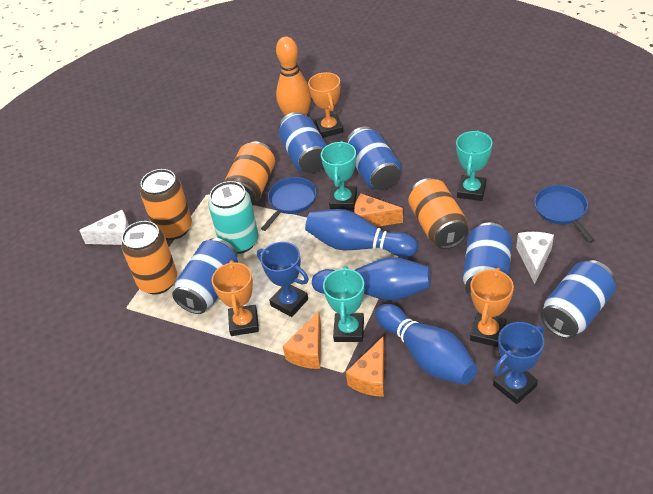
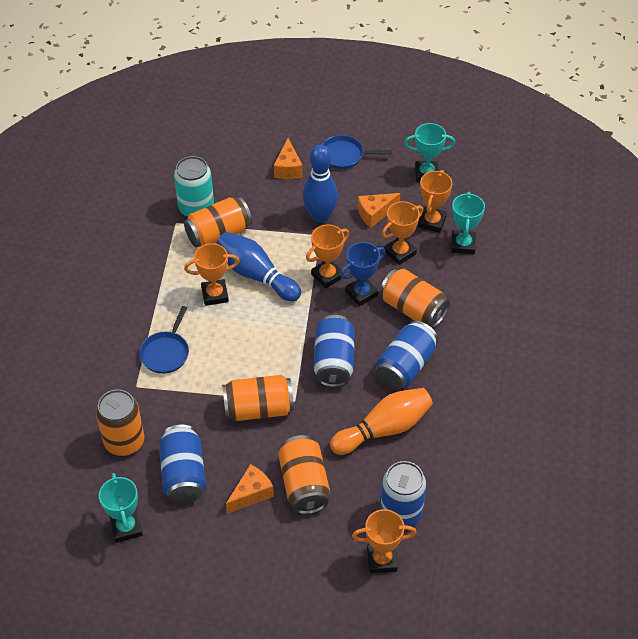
blue bowling pin: [305,209,418,257] [312,257,431,300] [376,304,477,385] = 3 -> [216,232,301,302] [303,144,338,223] = 2
blue can: [172,238,238,314] [279,112,327,173] [346,127,401,190] [463,222,512,297] [541,260,616,339] = 5 -> [159,425,206,503] [313,315,355,387] [376,321,438,389] [380,461,427,526] = 4
blue trophy: [257,242,309,317] [493,322,545,404] = 2 -> [340,242,386,306] = 1
orange can: [121,221,177,294] [140,169,192,240] [224,141,275,206] [408,178,469,249] = 4 -> [96,389,144,456] [184,197,252,247] [222,375,294,421] [278,435,330,514] [380,269,450,328] = 5
orange trophy: [212,260,259,336] [308,72,343,138] [470,268,514,347] = 3 -> [184,243,239,306] [306,224,349,288] [352,509,417,573] [382,201,423,265] [418,170,453,233] = 5
white cheese: [79,210,129,245] [516,232,554,284] = 2 -> none = 0

